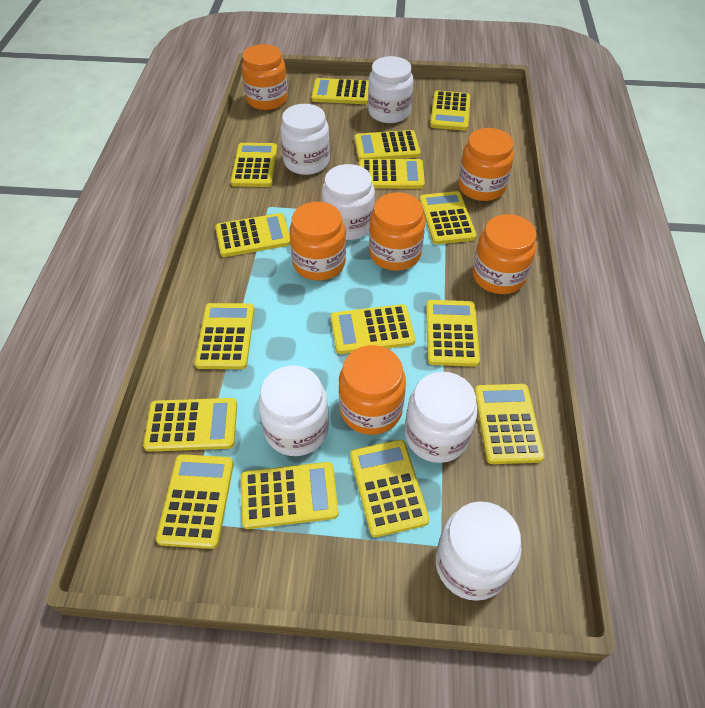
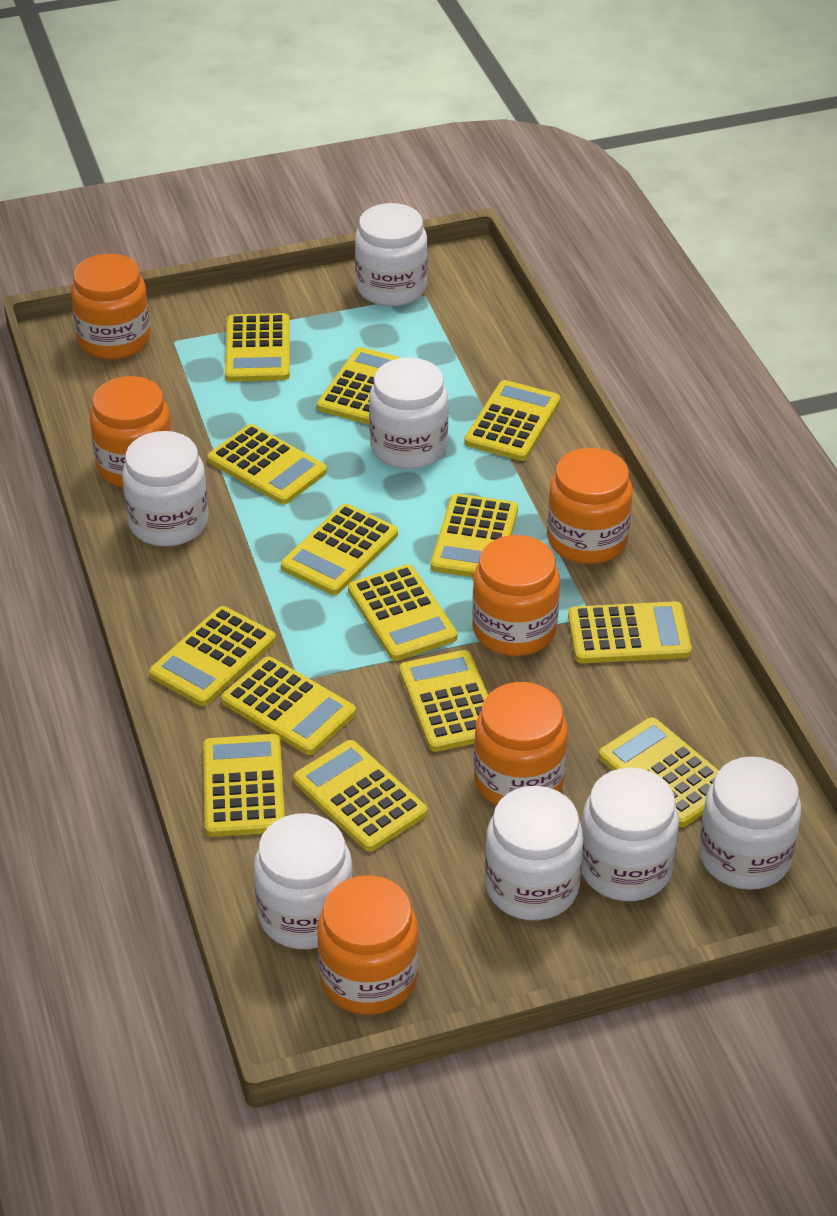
white jar: [258,365,329,456] [280,104,330,175] [322,164,375,240] [368,56,413,123] [405,372,478,463] [436,501,522,601] = 6 -> [122,431,209,546] [254,813,353,949] [355,203,428,306] [369,357,448,469] [485,786,584,920] [581,768,679,901] [699,756,801,890] = 7
yellow calculator: [143,398,237,452] [156,454,234,549] [195,303,254,369] [215,213,290,257] [231,143,277,187] [241,462,339,529] [311,78,369,104] [331,304,415,354] [350,440,430,537] [355,130,420,160] [359,159,425,189] [419,191,477,245] [426,300,480,367] [430,91,470,131] [474,384,544,464] = 15 -> [149,606,276,706] [203,734,285,837] [207,424,327,505] [221,657,356,755] [225,313,290,382] [281,504,398,595] [293,740,427,852] [317,347,401,425] [348,564,457,661] [399,650,488,752] [431,494,518,578] [465,380,560,461] [568,601,692,663] [599,717,719,827] = 14

